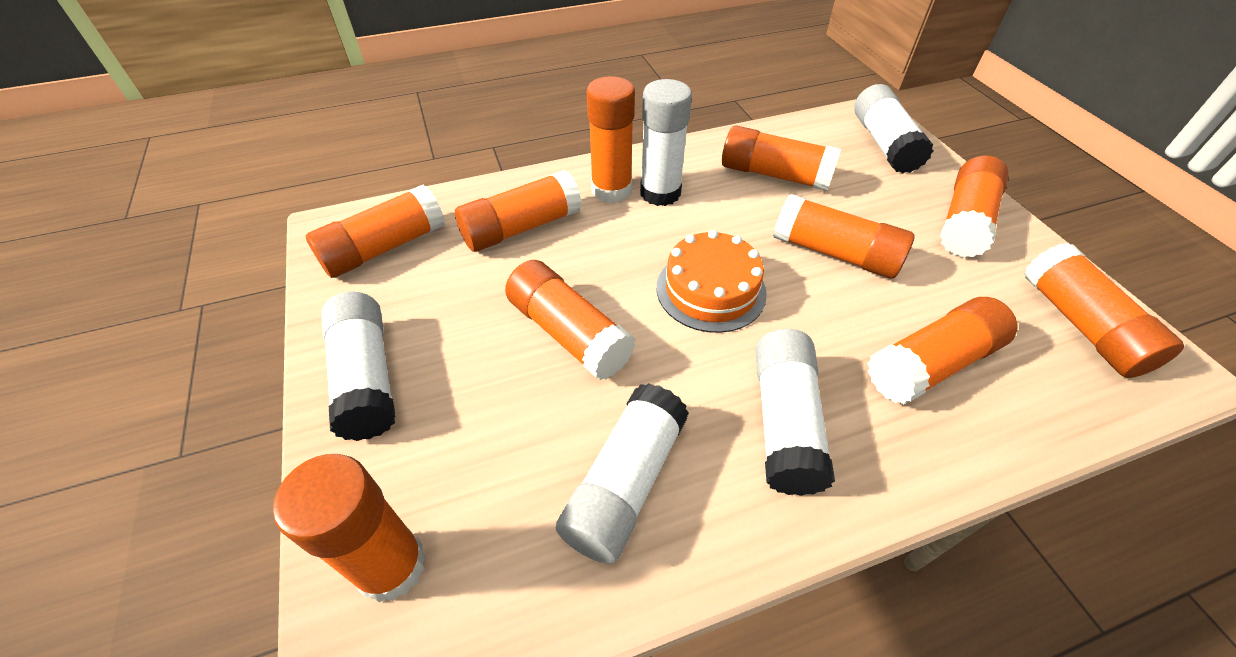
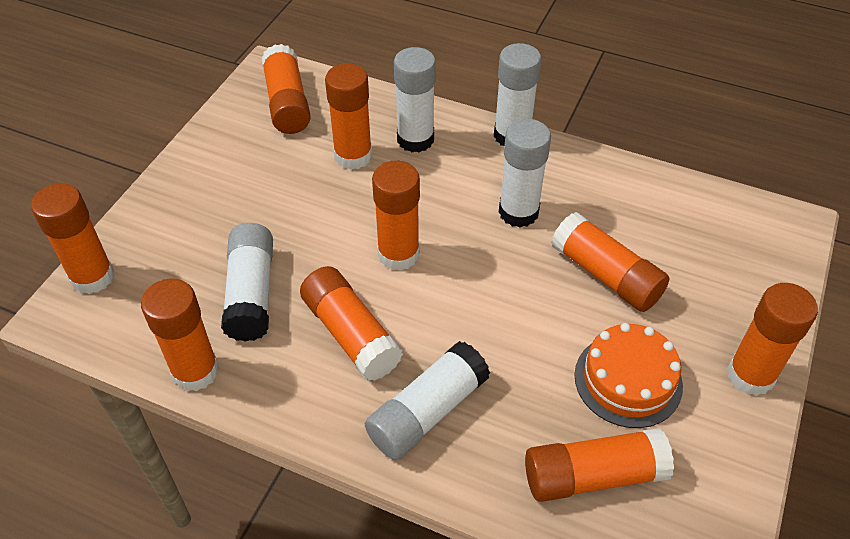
orange glue stick: [273,454,426,602] [306,185,445,278] [455,170,582,252] [505,260,635,380] [587,76,635,203] [722,125,841,191] [773,194,914,279] [868,297,1017,404] [940,155,1008,258] [1024,243,1184,378] = 10 -> [31,183,114,294] [141,278,219,391] [261,44,311,134] [300,266,403,381] [325,63,372,170] [372,161,420,271] [525,428,674,502] [551,212,670,312] [727,283,818,396] = 9

